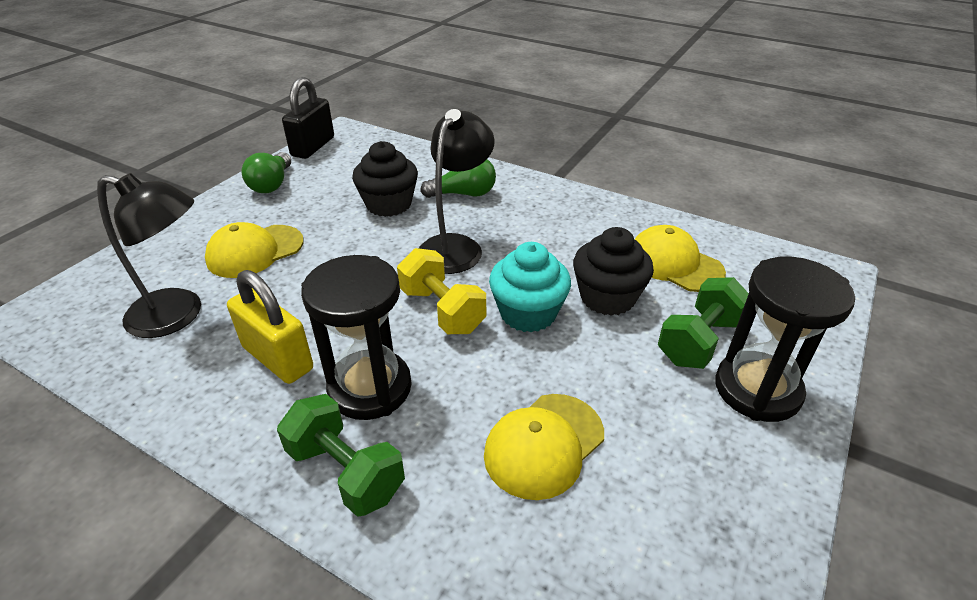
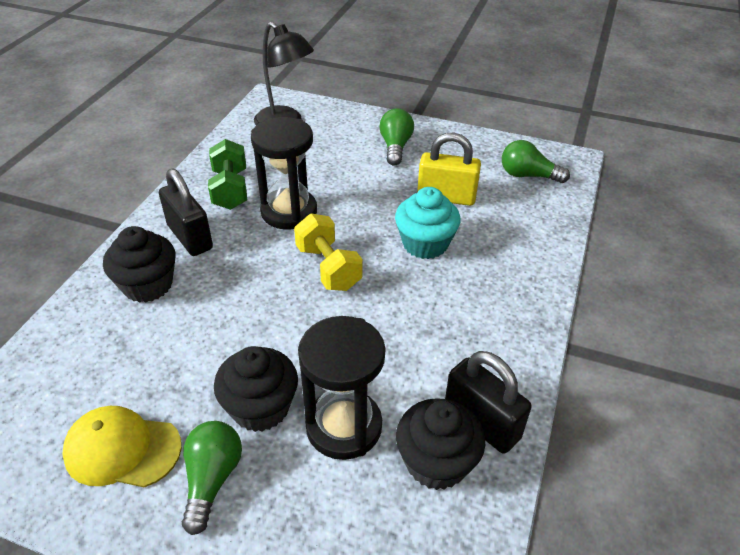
black cupcake: [352,141,418,217] [573,227,654,316] = 2 -> [103,226,175,303] [214,346,298,432] [396,398,485,490] = 3
black lamp: [97,173,201,338] [419,109,495,274] = 2 -> [254,22,314,125] = 1
black padlock: [282,77,334,159] = 1 -> [159,168,213,256] [445,351,532,454] = 2
green dumbbell: [277,394,405,517] [658,277,749,369] = 2 -> [208,139,247,210] = 1
green light bulb: [241,152,291,193] [420,159,496,198] = 2 -> [182,421,242,535] [379,108,414,165] [502,140,570,183] = 3
yellow cap: [205,222,304,278] [484,394,604,500] [635,225,726,292] = 3 -> [62,406,182,488] = 1

